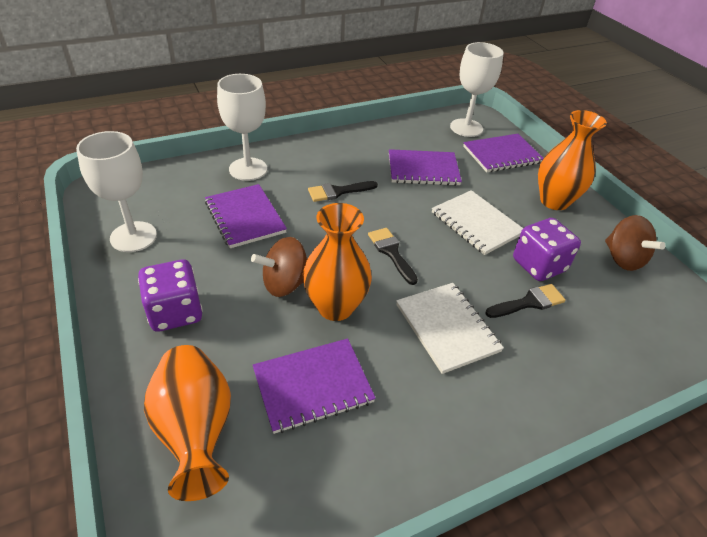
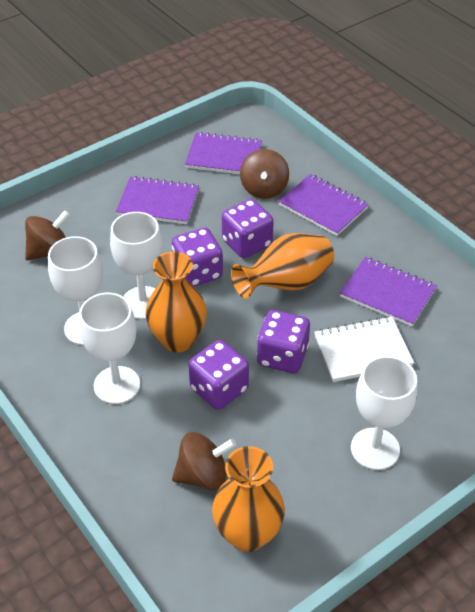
black brush: [308,181,378,202] [368,228,418,285] [485,284,566,318] = 3 -> none = 0
brown spinning top: [251,237,307,297] [605,215,665,271] = 2 -> [25,210,70,260] [172,432,236,491] [240,149,289,199] = 3
purple dice: [138,259,203,332] [513,218,581,281] = 2 -> [172,228,223,287] [188,340,249,410] [222,199,274,258] [257,310,310,374] = 4
white goblet: [76,131,157,252] [217,74,267,181] [450,42,504,137] = 3 -> [48,236,103,345] [79,293,140,404] [110,212,163,319] [351,356,417,470] = 4
white notebook: [396,283,504,374] [432,190,523,255] = 2 -> [314,316,414,382] = 1

